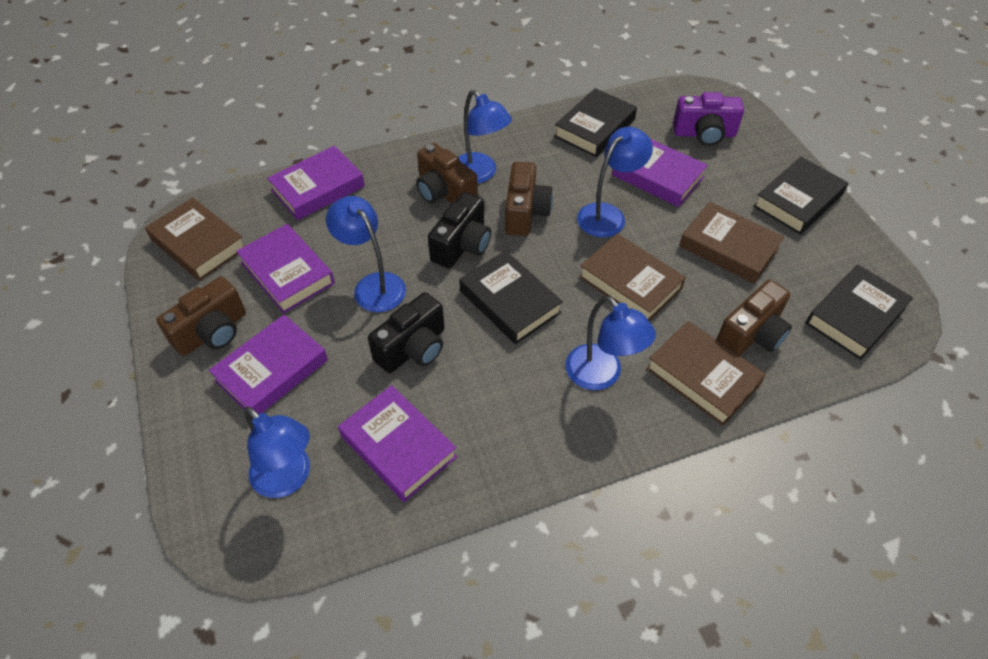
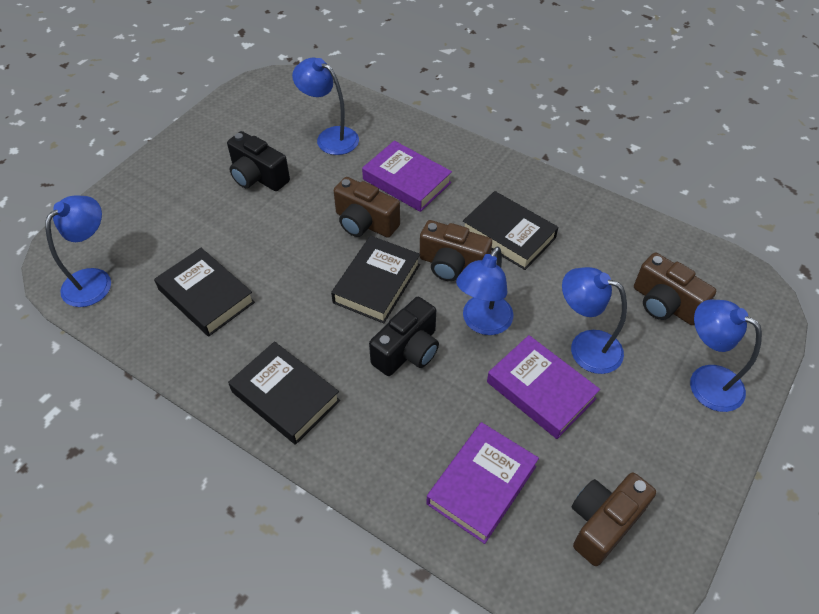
brown book: [145,198,244,281] [579,234,686,321] [646,321,766,426] [679,201,784,284] = 4 -> none = 0
purple book: [209,315,328,419] [236,224,335,313] [267,146,365,220] [338,385,457,502] [612,139,708,207] = 5 -> [362,141,452,212] [426,422,539,544] [487,335,600,439] = 3
purple camera: [673,92,744,146] = 1 -> none = 0

